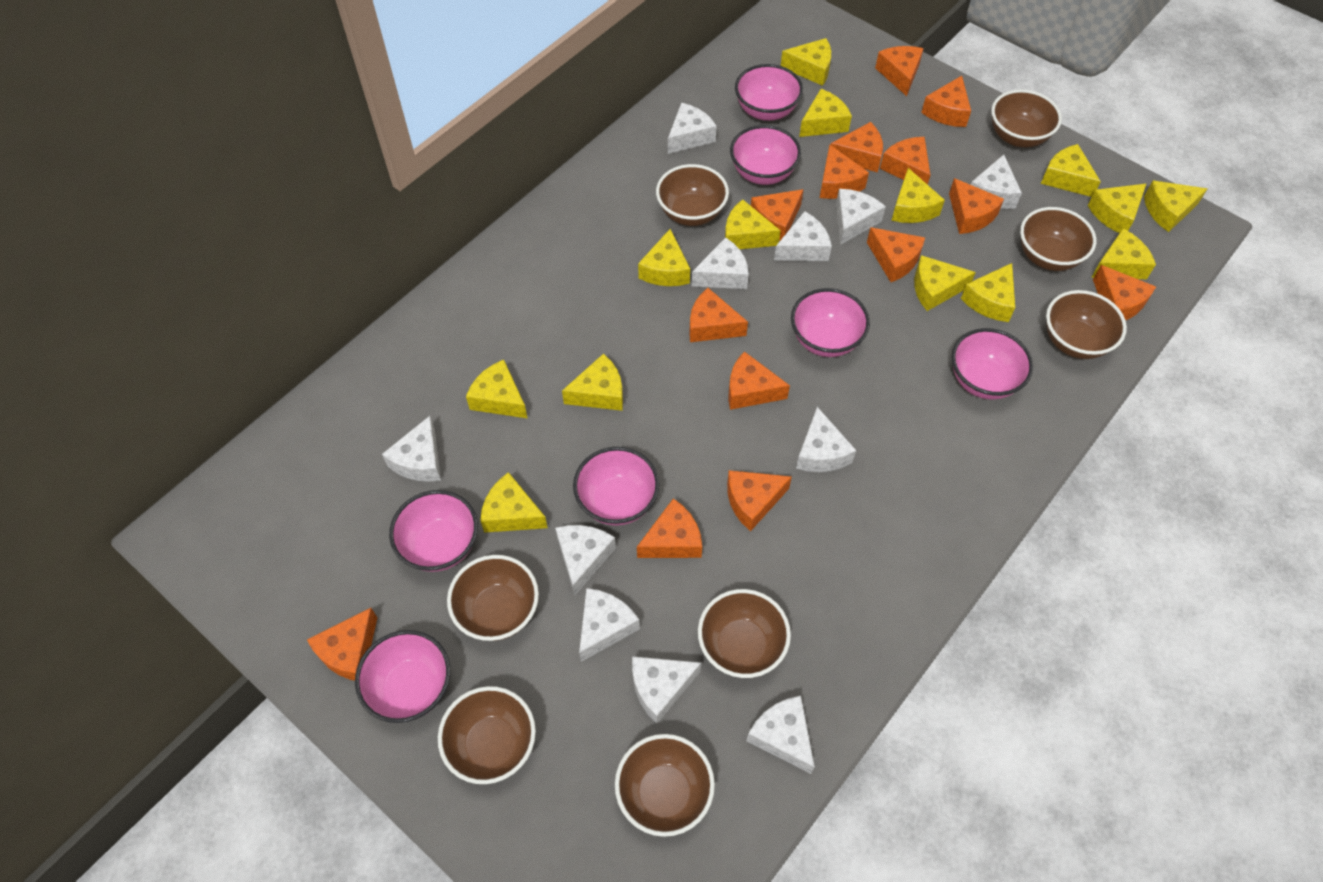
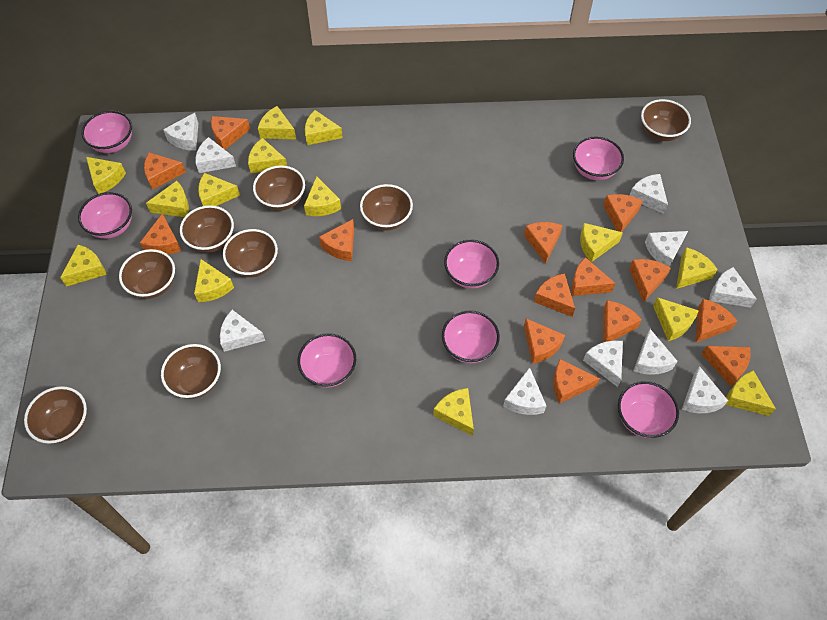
white cheese: [382,416,441,482] [555,525,616,595] [579,588,640,662] [632,656,701,723] [668,103,717,154] [692,237,749,289] [746,696,815,774] [774,211,832,261] [796,407,856,472] [836,189,886,245] [971,154,1022,209] = 11 -> [163,113,198,151] [195,137,236,173] [220,310,265,352] [503,367,546,415] [583,340,623,387] [629,174,668,214] [633,329,678,375] [645,231,688,267] [682,366,728,413] [709,267,757,308] = 10

